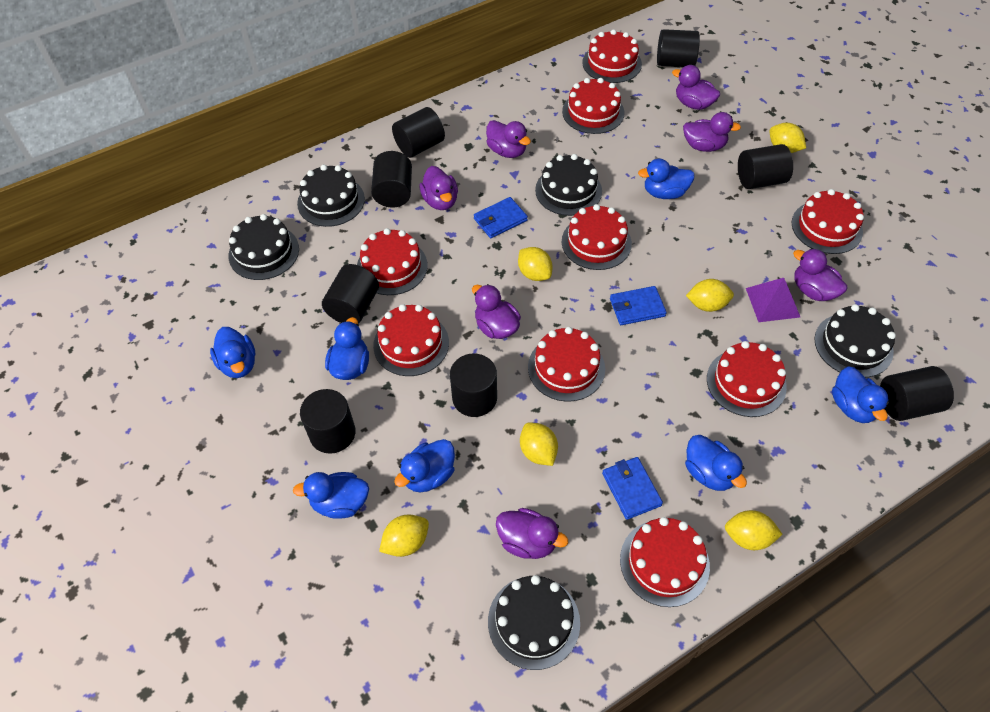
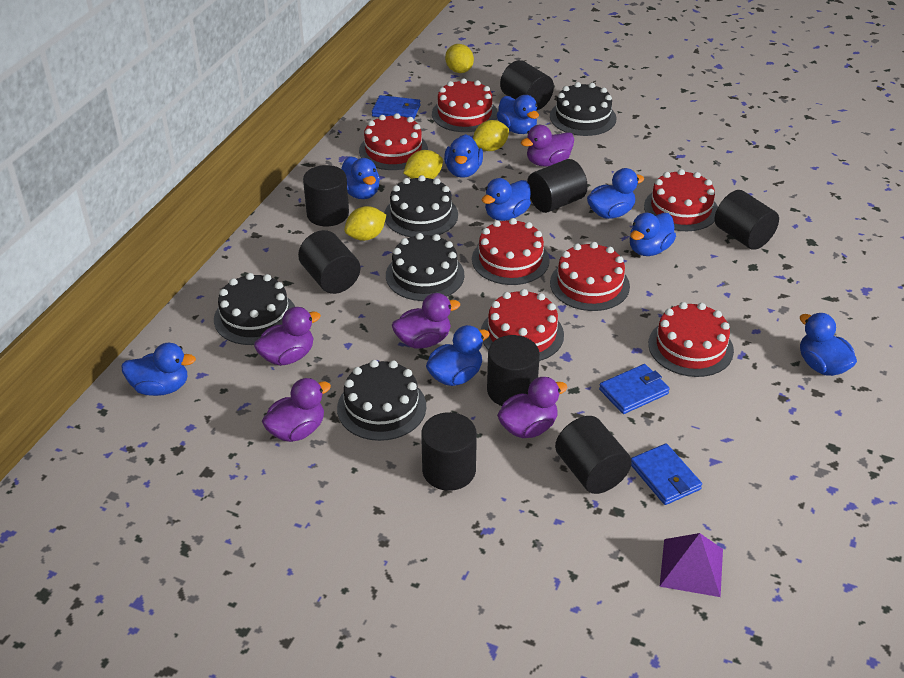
blue duck: [210,327,255,378] [293,472,369,519] [325,317,369,380] [394,439,455,492] [638,159,695,199] [685,435,747,491] [832,366,889,423] = 7 -> [121,343,196,396] [341,156,380,199] [426,325,490,386] [444,134,483,178] [482,178,531,221] [497,95,539,134] [587,168,644,219] [630,213,676,256] [800,313,857,376] = 9
purple duck: [419,166,458,210] [472,284,521,339] [486,120,531,158] [496,508,568,559] [672,65,720,110] [683,112,741,152] [793,248,847,301] = 7 -> [254,307,321,366] [262,378,331,442] [392,293,460,349] [497,377,568,438] [521,125,574,167] = 5
red cake: [357,228,428,295] [373,304,449,376] [528,327,605,402] [562,78,625,134] [562,204,632,270] [582,29,642,83] [620,517,710,607] [707,341,787,417] [792,189,864,254] = 9 -> [359,113,428,170] [432,78,498,132] [472,218,550,285] [481,289,564,361] [550,242,630,311] [644,169,718,231] [648,302,734,377] = 7
yellow lemon: [379,514,429,557] [518,247,553,281] [520,423,558,466] [686,279,734,312] [725,510,783,550] [769,123,806,153] = 6 -> [344,206,386,241] [403,150,443,179] [445,44,474,73] [473,120,509,151] = 4

